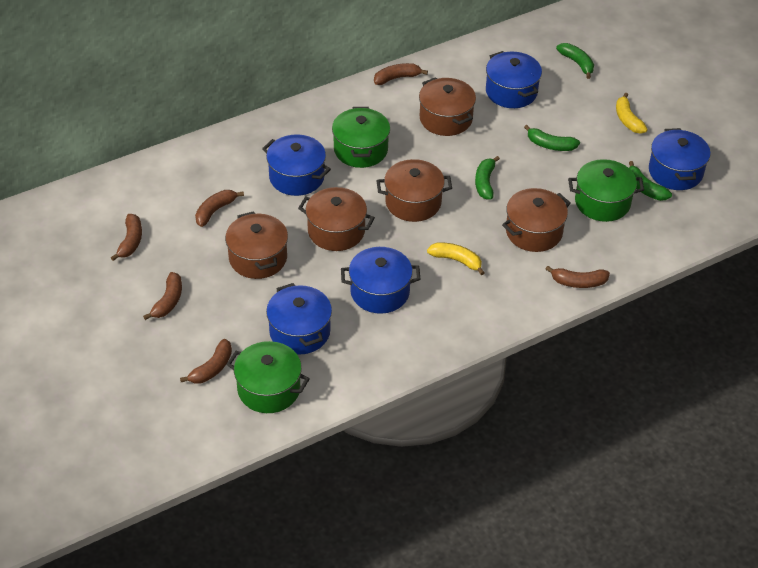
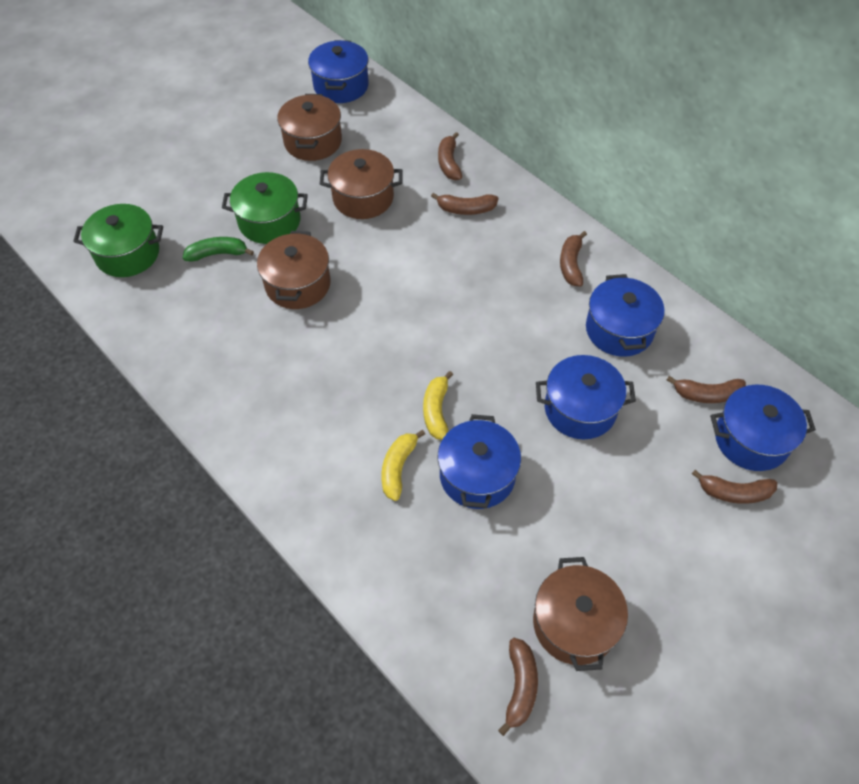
brown pot: [225,211,288,279] [298,187,375,251] [376,159,452,222] [419,77,476,136] [502,188,571,252] = 5 -> [257,231,331,309] [277,94,342,161] [320,149,403,219] [533,557,628,671] = 4
green banana: [475,156,500,200] [524,125,580,151] [556,43,594,79] [629,161,672,201] = 4 -> [183,237,254,262] = 1
green pot: [227,341,309,413] [332,107,390,168] [568,159,644,222] = 3 -> [73,204,163,277] [222,172,308,244] = 2

